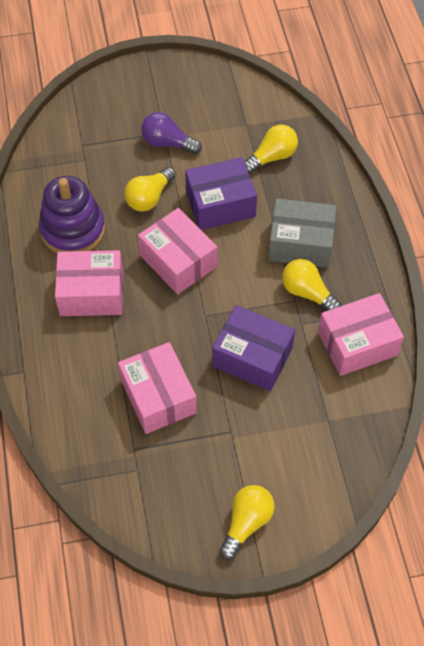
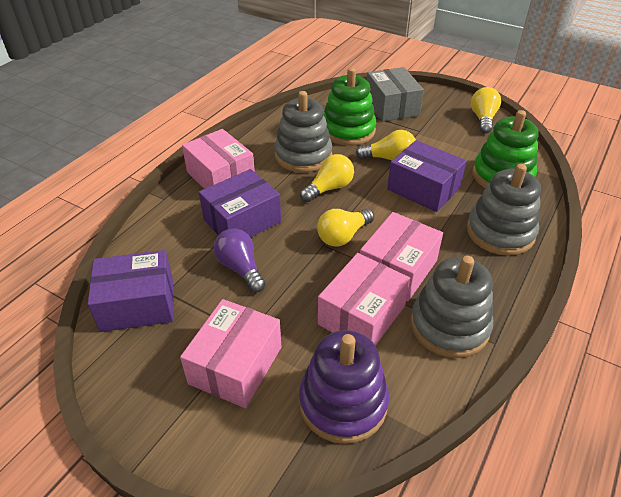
green stacking toy: none = 0 -> [324,68,376,146] [473,110,539,188] = 2
grey stacking toy: none = 0 -> [274,91,332,173] [410,256,493,358] [467,164,541,256] = 3
purple box: [185,157,257,230] [212,305,295,391] = 2 -> [88,250,173,332] [199,169,281,237] [387,140,466,212] = 3

